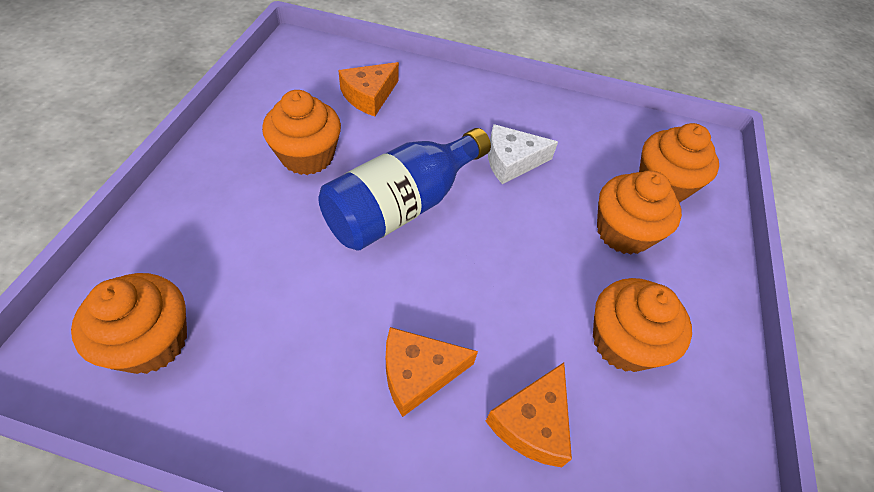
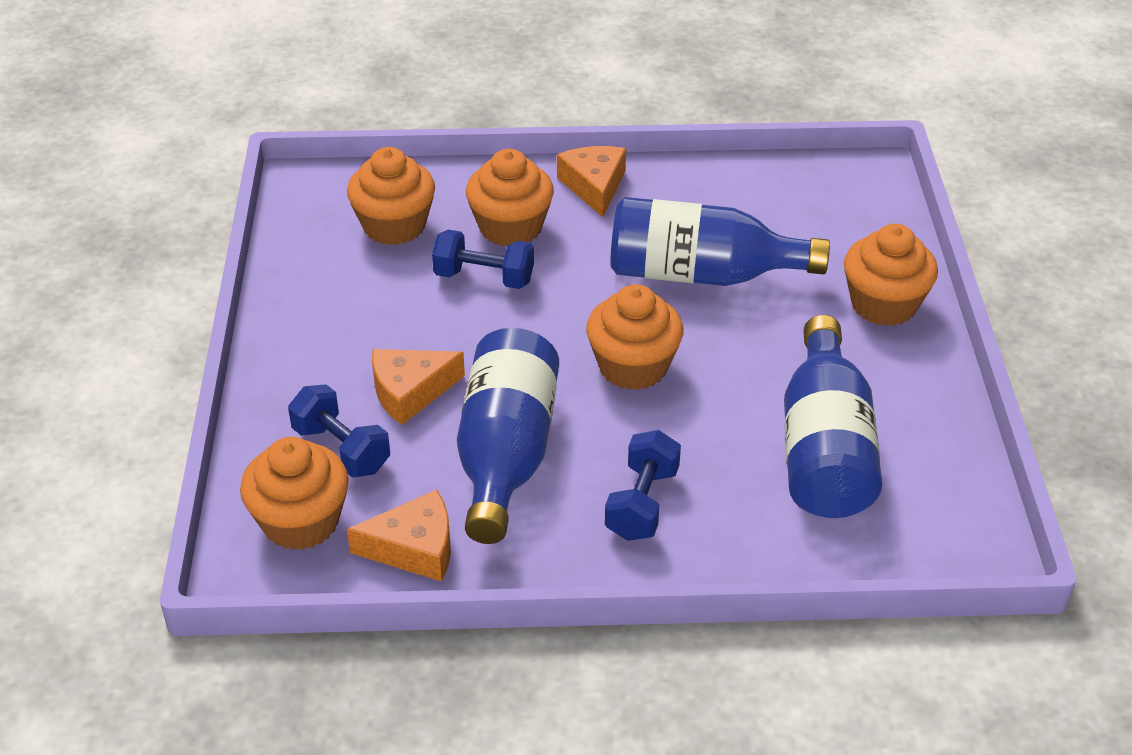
blue bottle: [318,128,491,251] = 1 -> [457,328,559,544] [610,197,830,286] [784,315,882,518] = 3
blue dumbbell: none = 0 -> [288,384,390,478] [432,230,534,289] [605,430,681,541] = 3
white cheese: [488,124,558,184] = 1 -> none = 0

